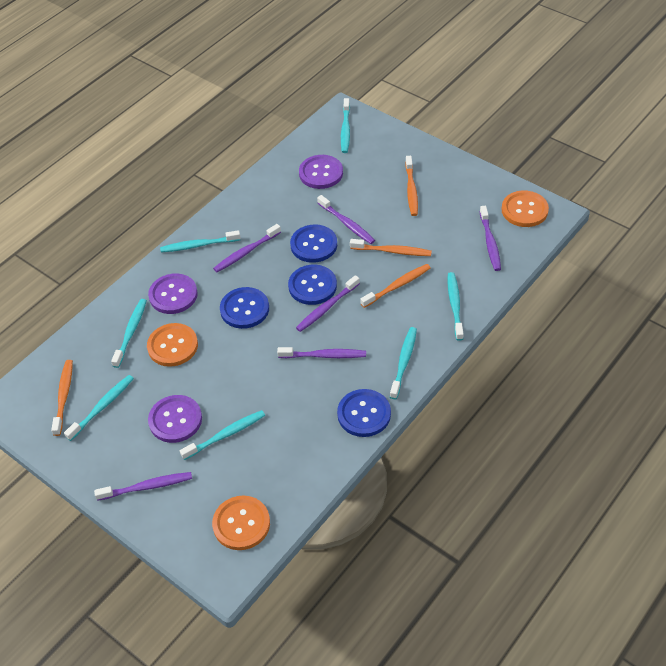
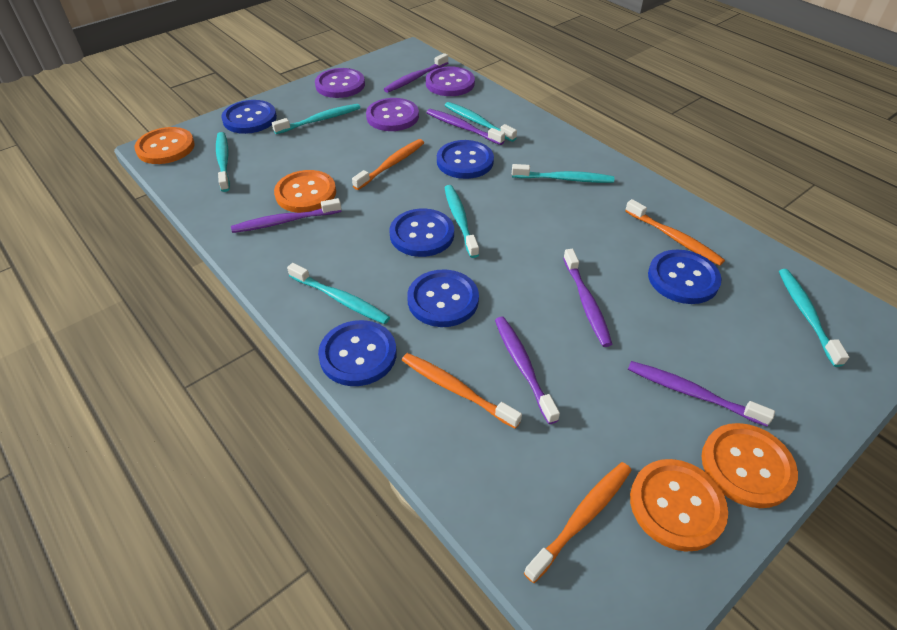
blue button: [220,287,269,329] [288,265,337,305] [290,224,337,263] [337,389,391,437] = 4 -> [221,100,277,134] [318,320,397,386] [390,208,454,257] [407,269,479,327] [437,140,494,179] [648,250,722,304] = 6
orange button: [147,323,198,367] [212,496,270,550] [502,191,549,227] = 3 -> [134,127,195,164] [274,170,336,213] [630,459,728,552] [701,423,798,508] = 4

